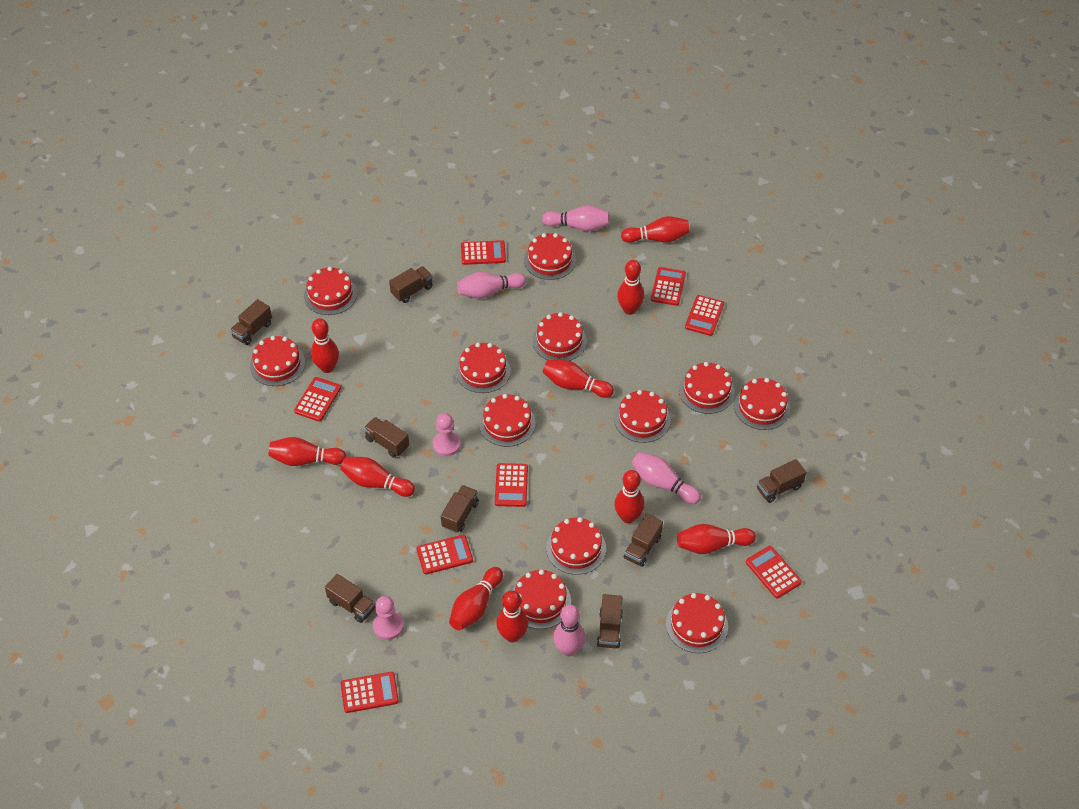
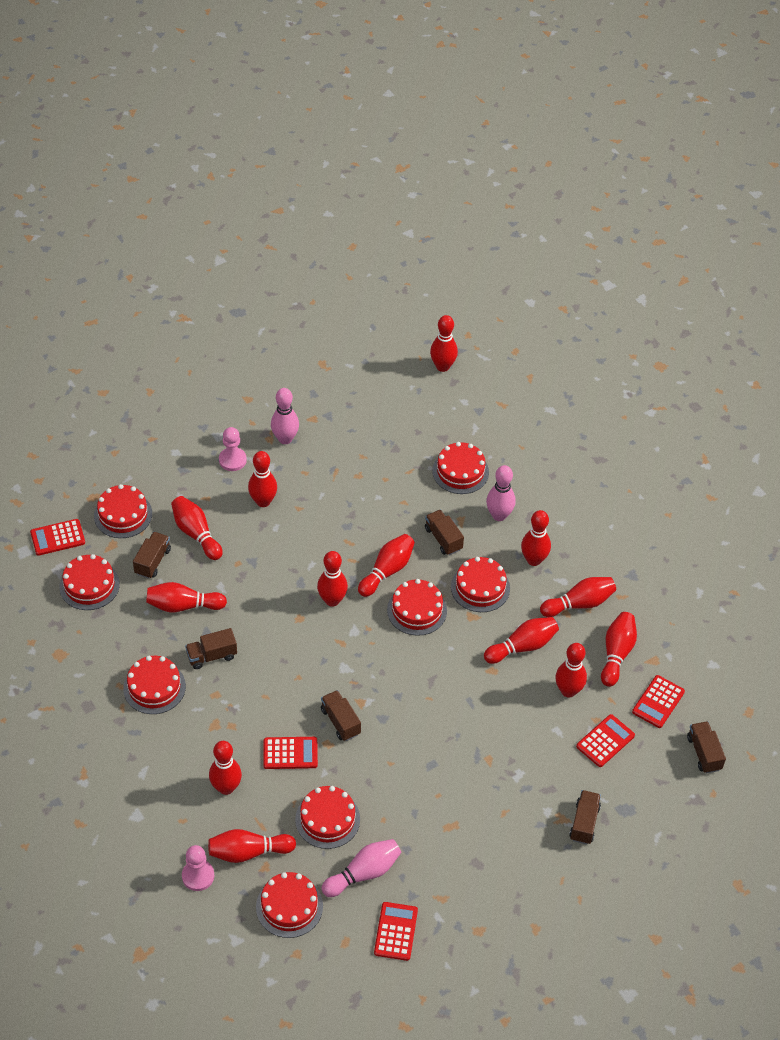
brown truck: [230,299,272,345] [325,574,375,623] [364,417,409,458] [389,266,433,303] [441,485,479,533] [597,594,623,648] [624,514,663,567] [757,459,806,503] = 8 -> [133,532,171,579] [185,628,237,669] [321,690,361,741] [425,510,464,555] [569,790,601,844] [687,721,726,773] = 6
pink bowling pin: [457,272,526,299] [542,205,610,231] [553,604,585,656] [631,452,701,504] = 4 -> [271,388,299,444] [321,839,401,897] [486,465,516,521] = 3
red bowling pin: [269,437,346,466] [311,318,339,373] [340,457,415,497] [449,567,503,630] [497,590,528,643] [543,360,614,398] [614,470,645,523] [617,260,644,315] [621,216,690,243] [677,524,756,554] = 10 -> [146,582,227,612] [171,496,223,560] [208,829,296,863] [209,741,242,795] [248,451,277,507] [317,551,348,607] [358,534,415,597] [430,315,458,372] [484,617,559,664] [521,510,551,566] [540,577,616,617] [556,643,587,697] [601,612,637,687] = 13
red cake: [250,336,305,386] [304,267,357,315] [456,343,511,393] [479,394,536,447] [513,569,571,629] [524,233,576,280] [532,312,587,361] [546,517,606,575] [614,390,671,443] [666,593,728,653] [679,362,735,414] [734,378,790,430] = 12 -> [59,554,120,610] [94,484,152,538] [123,656,186,714] [256,872,323,938] [295,786,360,849] [387,579,447,636] [432,442,489,494] [451,557,510,612] = 8
red calculator: [294,377,341,422] [341,672,399,713] [417,535,473,574] [461,240,506,265] [495,463,528,507] [651,267,686,306] [685,295,724,336] [746,546,802,598] = 8 -> [30,519,85,556] [263,737,318,769] [374,902,418,961] [576,714,635,767] [632,675,685,728] = 5

